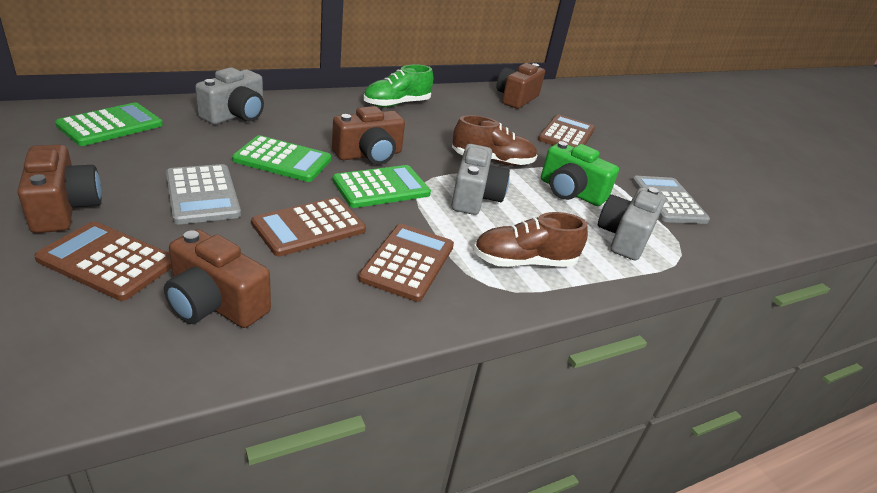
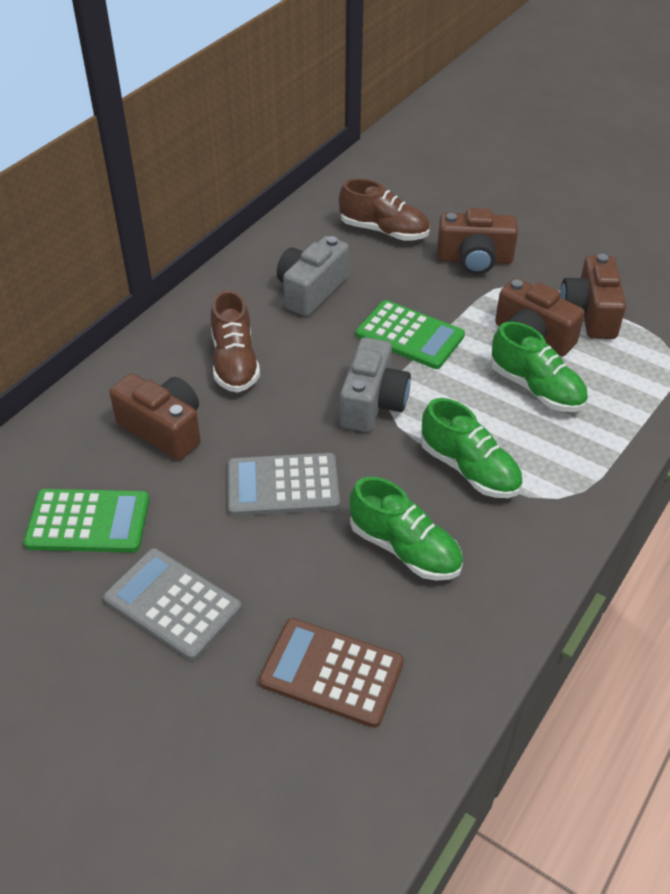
brown calculator: [34,221,172,301] [251,197,366,257] [358,224,454,302] [538,114,595,147] = 4 -> [259,618,404,728] = 1
green calculator: [55,103,163,146] [232,135,331,182] [332,165,431,208] = 3 -> [24,489,149,553] [356,300,465,369] = 2
green camera: [541,141,619,206] = 1 -> none = 0
green shoe: [363,64,433,107] = 1 -> [350,477,463,581] [421,398,522,498] [490,321,588,412] = 3
grey camera: [195,67,264,125] [452,144,510,215] [598,187,666,261] = 3 -> [277,236,349,316] [340,337,411,432] = 2

